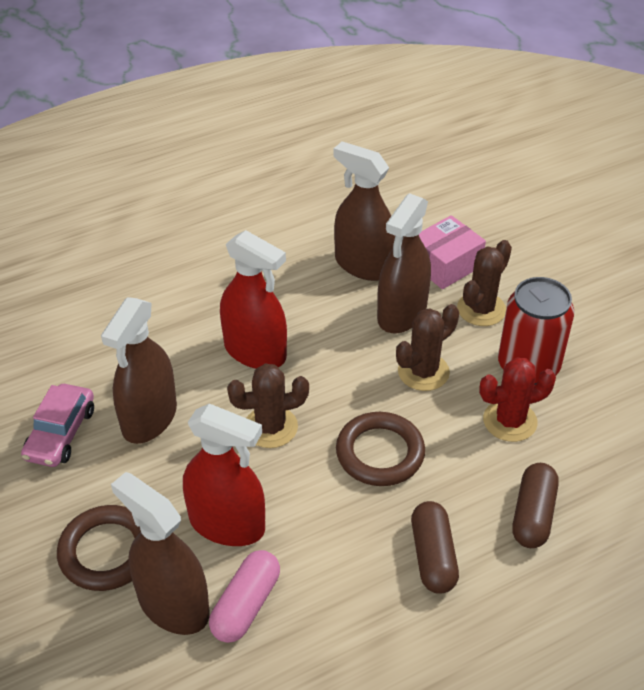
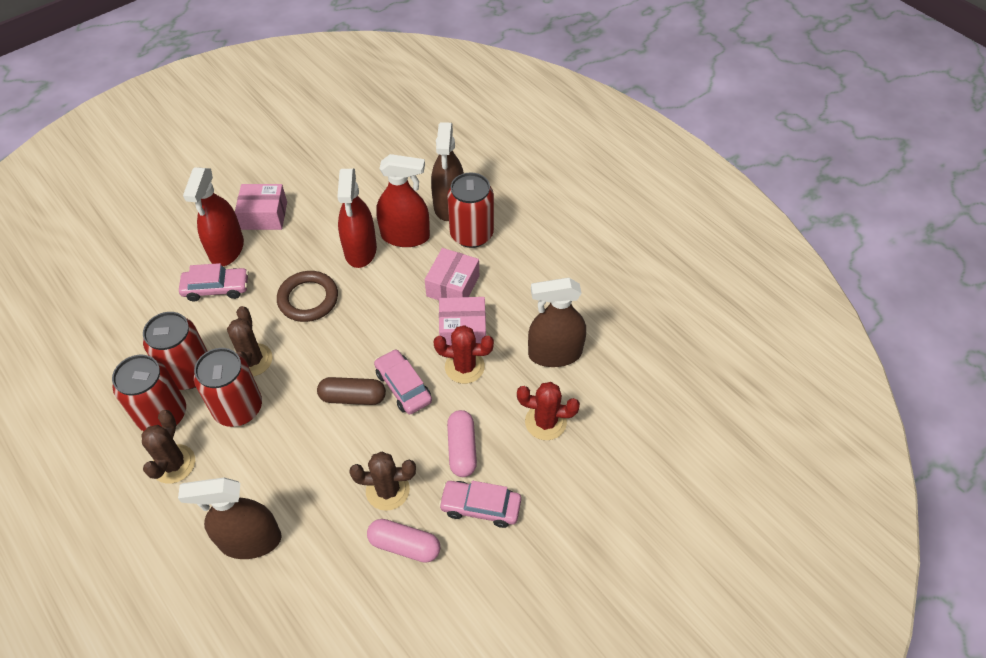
brown capsule: [411,501,459,594] [512,463,559,548] = 2 -> [317,377,386,405] = 1
brown ring: [57,505,141,591] [336,412,425,486] = 2 -> [277,271,338,322] = 1
brown spray bottle: [101,297,177,444] [111,472,209,635] [333,141,395,281] [377,193,431,333] = 4 -> [178,477,282,559] [431,122,464,221] [528,278,586,367] = 3
pink box: [419,215,486,289] = 1 -> [235,184,287,230] [425,248,479,300] [439,297,486,345] = 3
pink capsule: [209,550,280,643] = 1 -> [367,519,441,563] [447,410,477,477] = 2
pink car: [21,384,94,467] = 1 -> [179,263,249,301] [374,349,432,414] [439,481,521,528] = 3
red cactus: [479,357,556,442] = 1 -> [433,325,494,384] [517,382,580,440] = 2
red can: [498,277,574,384] = 1 -> [112,355,186,431] [143,312,207,390] [194,348,262,427] [447,173,494,248] = 4
red spray bottle: [183,404,265,546] [220,230,287,369] = 2 -> [183,167,244,266] [337,169,377,268] [376,154,430,247] = 3

